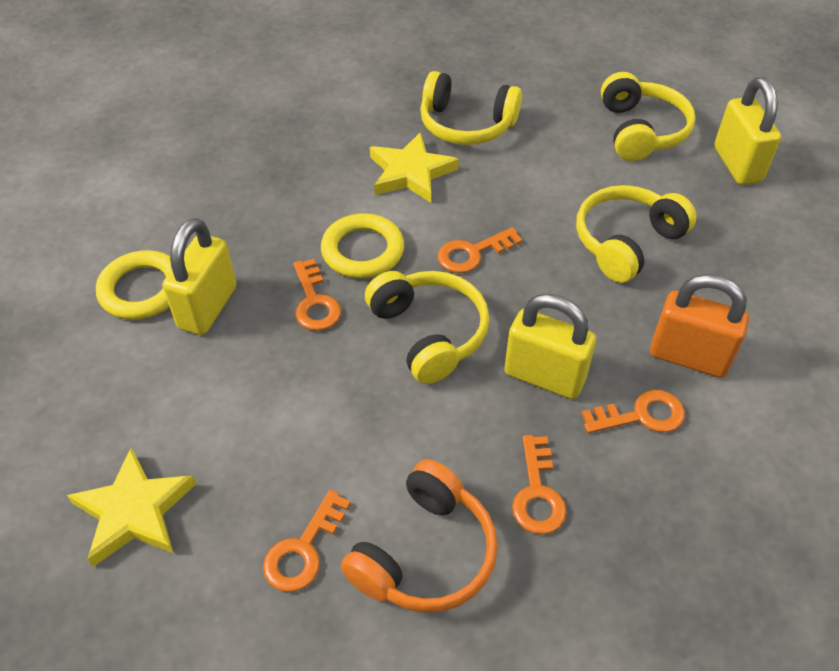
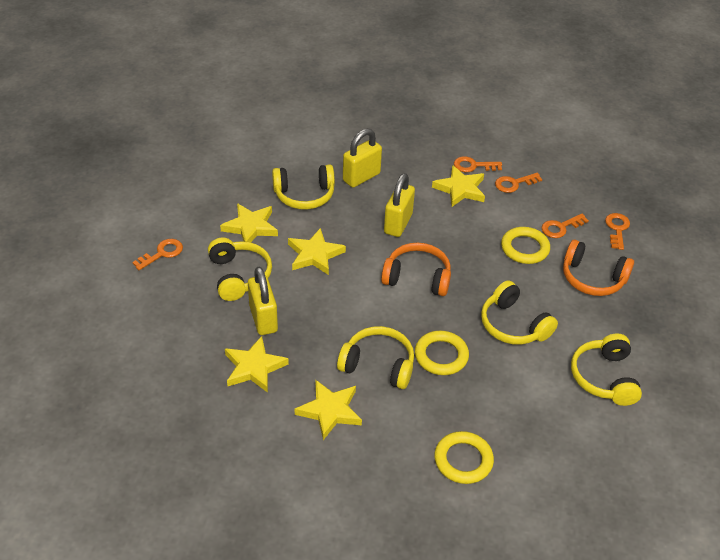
orange headphones: [341,459,498,613] = 1 -> [381,243,451,296] [563,240,634,296] = 2
orange padlock: [650,274,749,378] = 1 -> none = 0
yellow headphones: [365,271,489,384] [420,71,522,145] [576,185,697,283] [601,72,695,161] = 4 -> [208,238,272,301] [272,164,335,209] [337,326,414,389] [481,280,558,345] [571,333,642,406] = 5
yellow ring: [96,250,172,320] [321,213,404,278] = 2 -> [415,331,469,375] [434,431,494,484] [501,227,550,264] = 3
yellow star: [67,448,196,567] [370,132,459,203] = 2 -> [220,203,278,243] [225,336,289,393] [288,228,346,275] [295,379,362,440] [432,165,485,207] = 5

